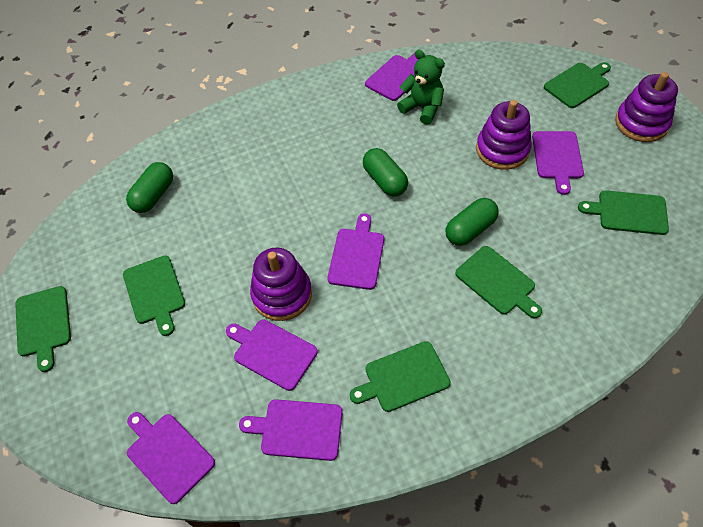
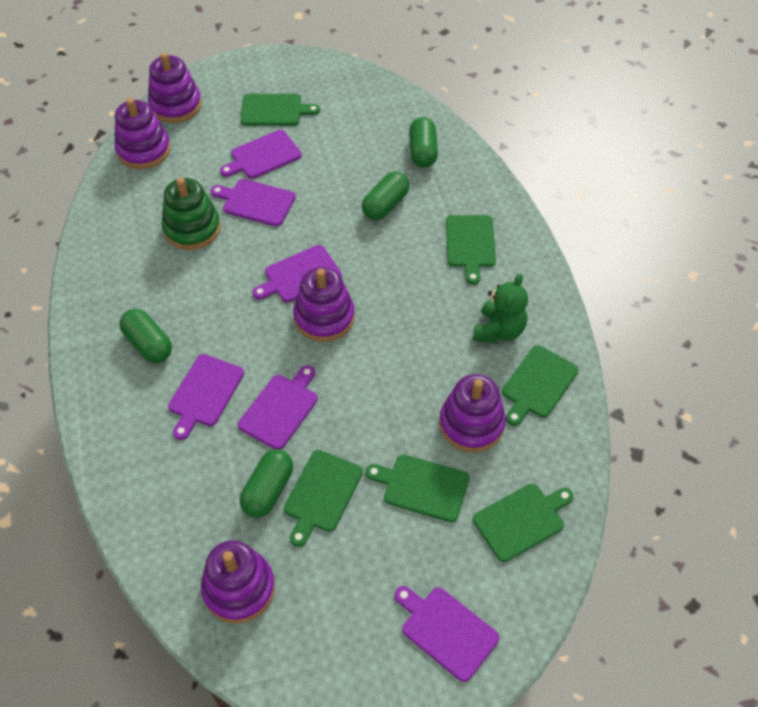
green capsule: [126,162,173,213] [363,148,408,197] [446,198,499,246] = 3 -> [119,309,172,363] [240,449,293,518] [362,172,410,220] [409,117,438,167] = 4
green stacking toy: none = 0 -> [161,178,221,250] = 1
purple stacking toy: [250,248,312,321] [476,100,532,170] [615,72,678,142] = 3 -> [114,98,171,169] [148,52,202,123] [201,540,275,624] [293,267,355,342] [439,374,506,452] = 5

